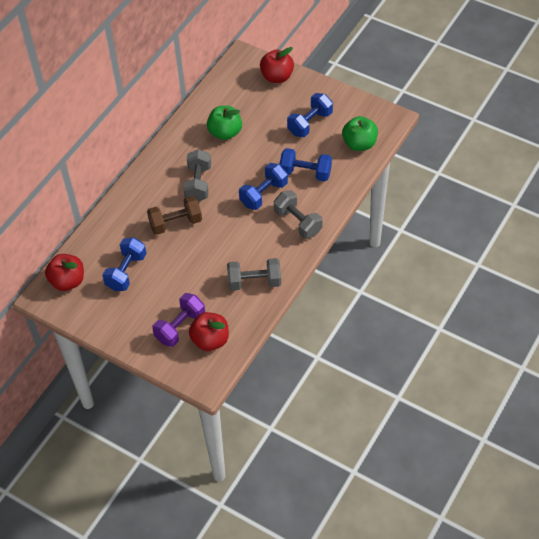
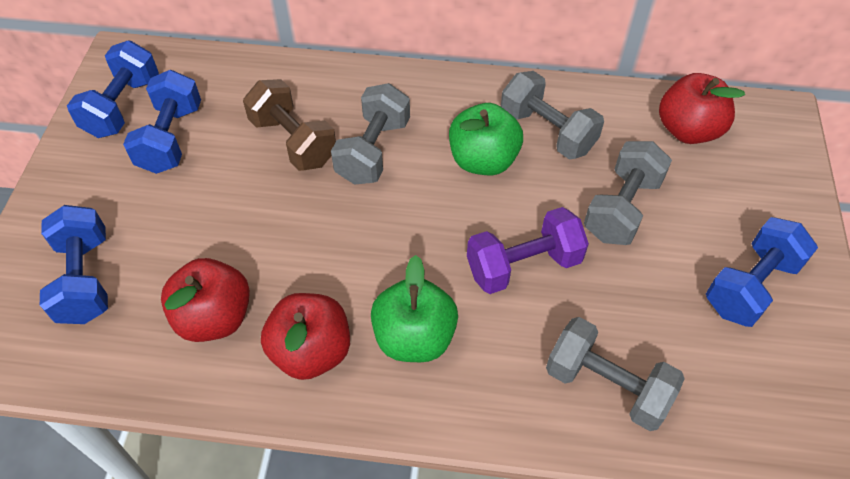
grey dumbbell: [183,149,211,201] [227,258,281,290] [274,190,322,239] = 3 -> [331,83,410,185] [501,71,604,159] [546,317,685,431] [584,141,672,245] = 4

